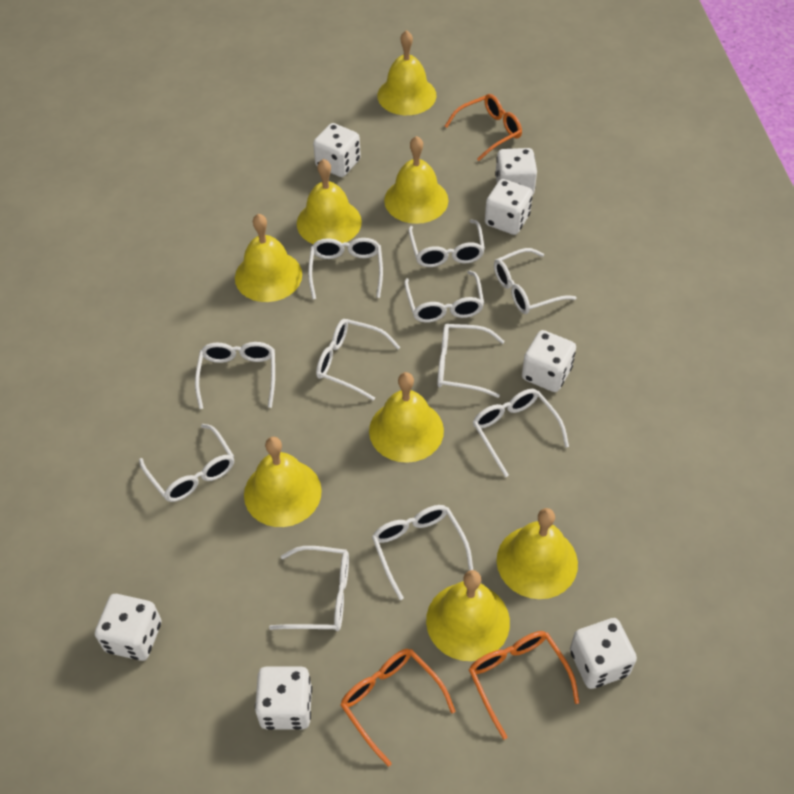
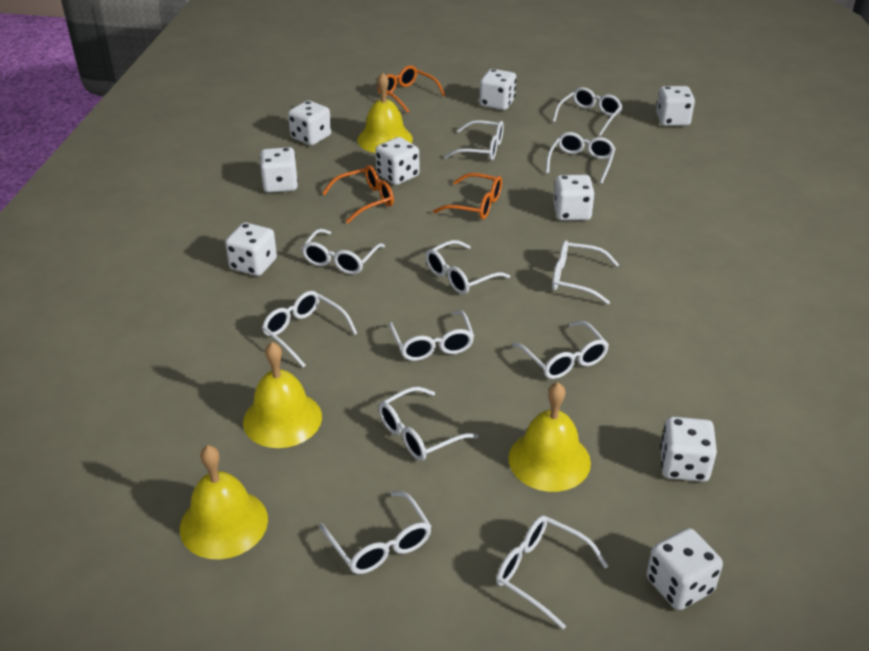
white dice: [95,594,161,661] [255,666,312,730] [313,123,361,177] [485,179,533,235] [495,148,537,194] [522,330,576,392] [570,618,637,689] = 7 -> [225,222,277,276] [260,147,298,193] [288,100,331,145] [375,137,420,185] [479,69,516,110] [553,175,595,221] [646,528,723,610] [656,86,695,126] [660,417,717,482] = 9
white glasses: [139,424,234,502] [195,342,275,409] [269,546,349,631] [308,238,383,299] [316,319,400,401] [372,505,473,600] [404,270,484,323] [408,219,485,267] [437,324,505,398] [473,389,569,477] [494,248,577,314] = 11 -> [262,291,357,368] [301,229,385,275] [319,491,432,574] [378,387,479,461] [389,310,474,361] [425,240,510,294] [444,120,504,161] [496,515,608,629] [512,321,609,379] [546,132,616,184] [552,87,623,136] [552,240,619,304] = 12
yellow bell: [235,214,302,302] [244,437,322,527] [297,159,362,244] [369,372,444,463] [377,30,436,115] [384,136,448,224] [426,570,510,661] [497,508,578,599] = 8 -> [180,445,268,559] [243,342,322,448] [357,72,413,153] [508,382,591,492] = 4

